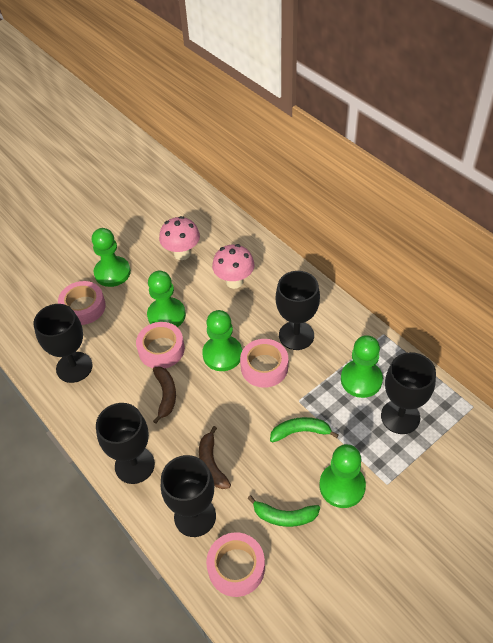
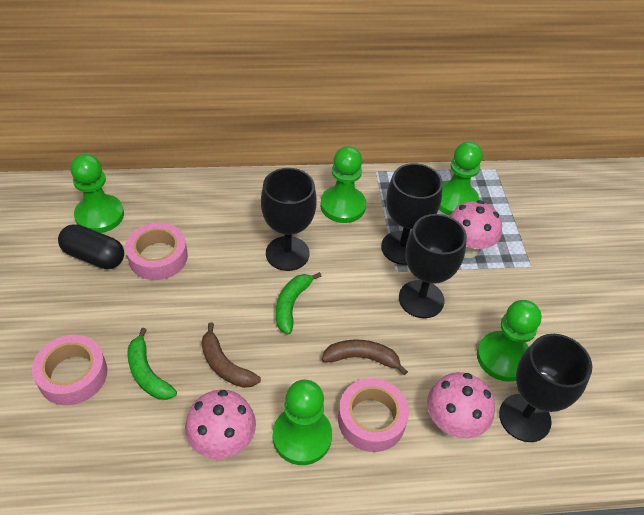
black capsule: none = 0 -> [58,224,124,269] = 1
black goblet: [34,304,93,383] [96,403,155,484] [161,455,216,537] [276,271,320,350] [381,352,436,434] = 5 -> [261,168,317,271] [381,163,443,265] [399,214,467,318] [499,334,592,442] = 4
pink mushroom: [159,216,200,260] [212,244,255,289] = 2 -> [185,390,256,459] [427,372,495,438] [449,200,502,258] = 3
pink tape: [58,281,106,325] [136,322,185,368] [206,532,265,597] [240,339,288,388] = 4 -> [32,335,107,405] [125,222,188,280] [338,378,409,452] = 3

